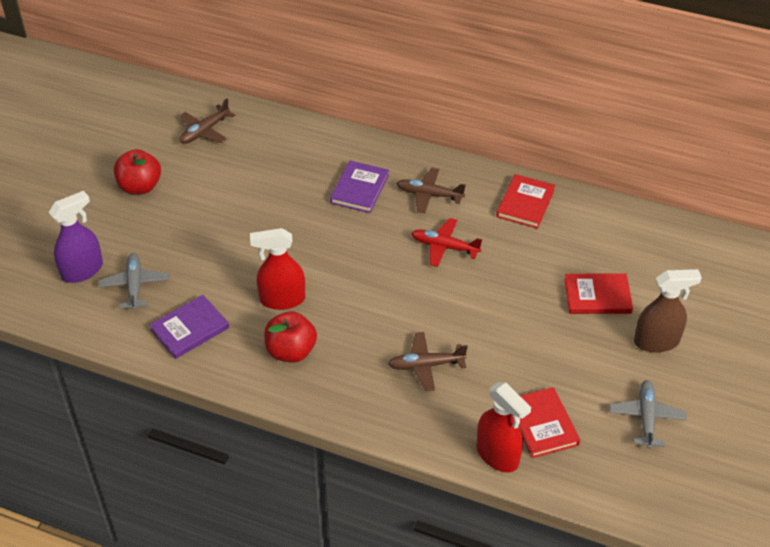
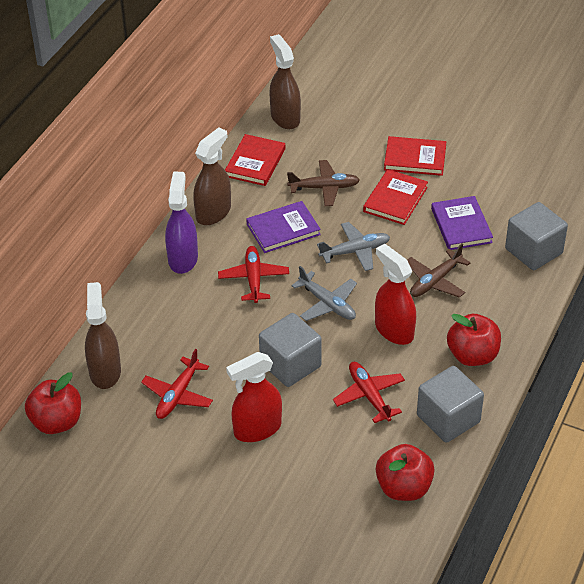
brown plane: [180,98,236,144] [388,332,468,391] [396,168,466,213] = 3 -> [287,160,360,206] [407,244,471,298] = 2
brown spray bottle: [634,269,702,353] = 1 -> [85,282,121,389] [193,127,231,225] [270,34,301,129] = 3
grey cube: none = 0 -> [259,313,322,387] [417,366,484,443] [505,202,568,270] = 3
red apple: [114,149,161,194] [264,311,317,363] = 2 -> [25,372,81,434] [376,444,435,501] [447,314,501,366] = 3
red plane: [411,218,482,267] = 1 -> [141,349,213,419] [218,246,289,303] [333,362,405,423] = 3

